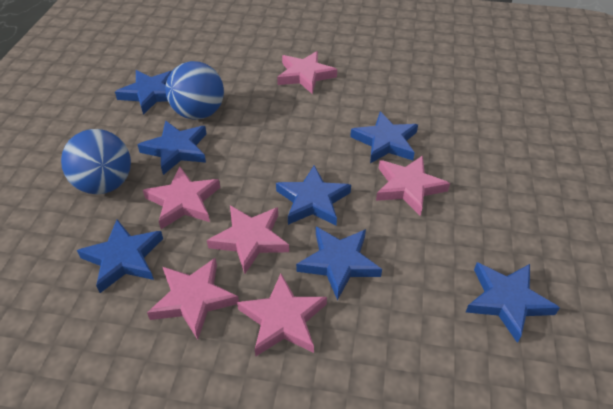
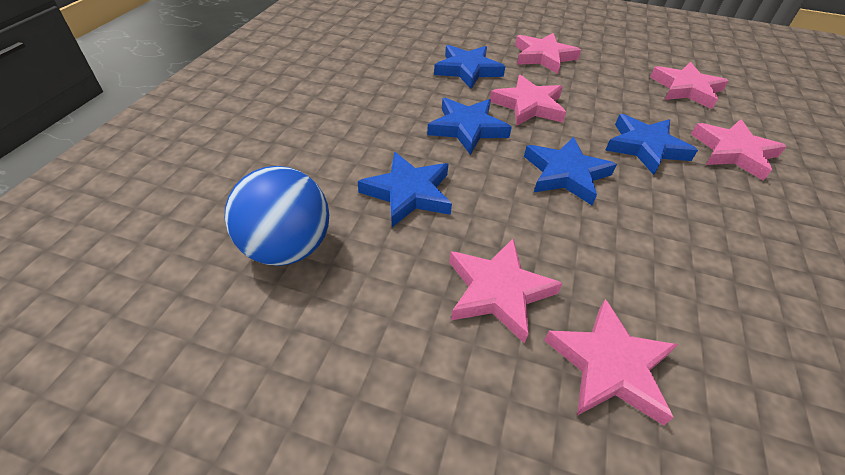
blue ball: [61,129,131,194] [165,61,224,120] = 2 -> [225,166,329,266] = 1
blue star: [77,219,163,293] [115,70,172,115] [137,120,207,175] [276,165,351,226] [296,227,382,300] [350,111,418,163] [466,262,560,343] = 7 -> [358,152,452,227] [427,98,512,155] [434,45,505,89] [524,137,617,205] [605,114,698,175] = 5

